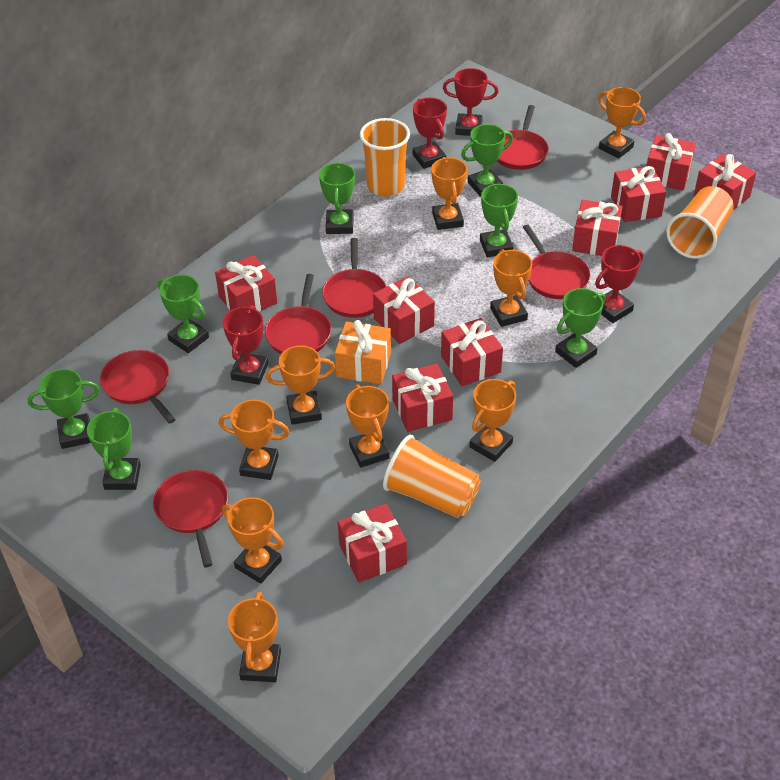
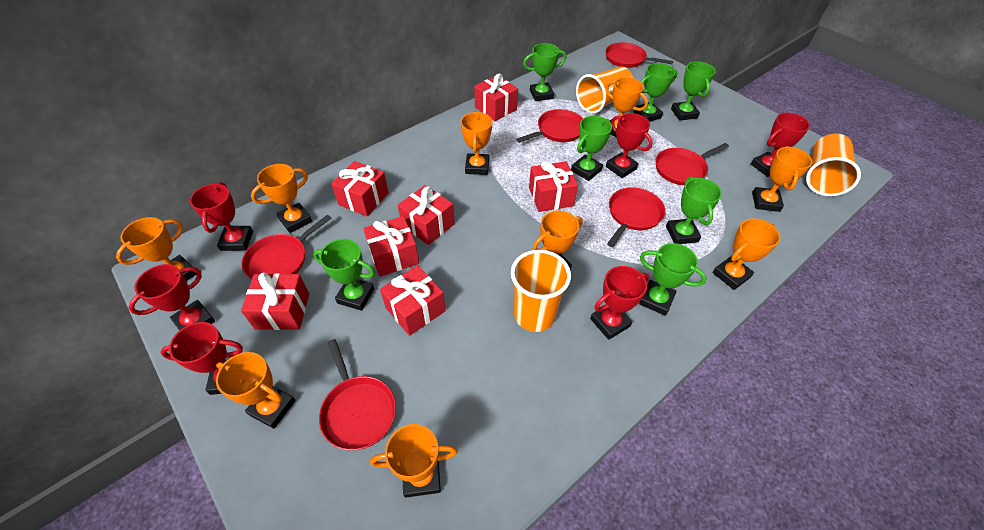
orange gift: [335,320,391,384] = 1 -> none = 0
red gift: [215,255,277,312] [338,504,407,583] [373,276,435,344] [392,364,453,432] [441,318,503,386] [572,200,622,256] [611,166,666,222] [646,133,696,190] [694,154,756,210] = 9 -> [241,272,309,330] [331,161,389,216] [363,216,419,276] [380,265,446,336] [398,185,455,245] [474,74,518,121] [529,161,578,212] = 7
red trophy: [223,305,268,385] [413,98,447,169] [443,68,499,136] [595,245,643,323] = 4 -> [129,264,215,331] [160,322,243,395] [190,182,253,251] [590,266,649,340] [606,113,653,178] [751,113,810,177] = 6

